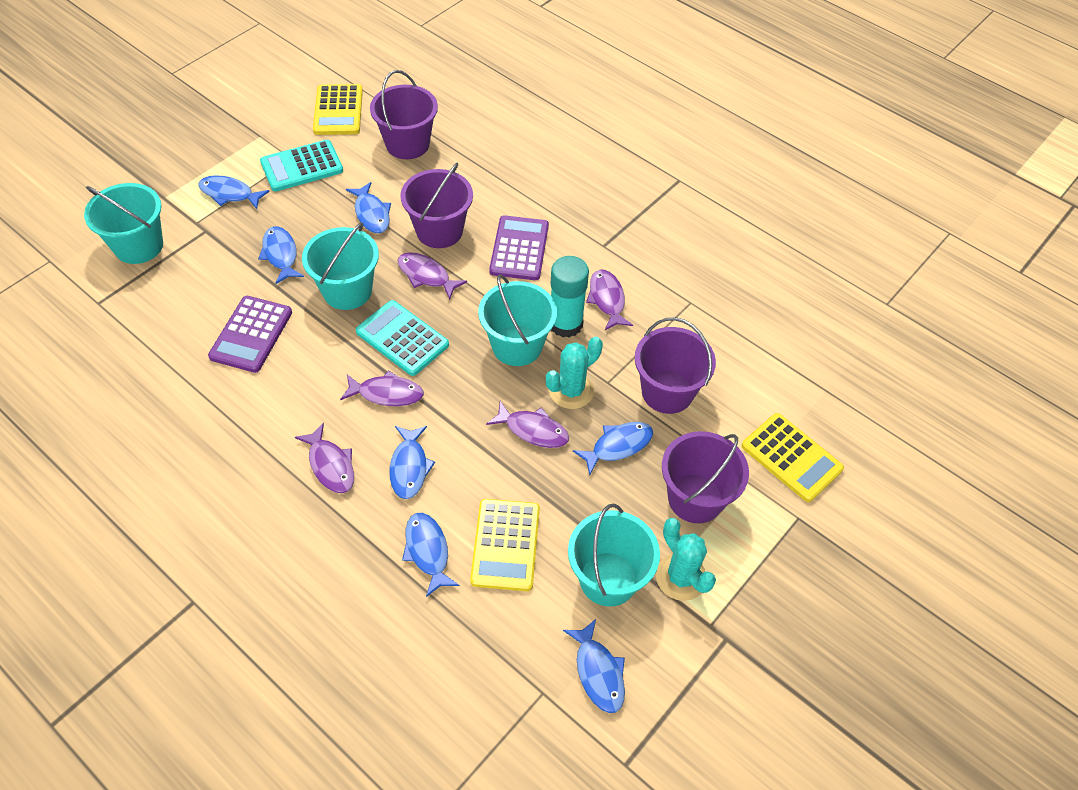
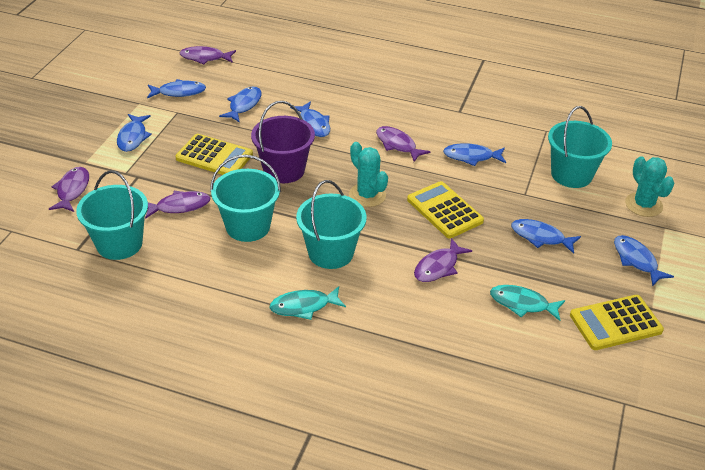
purple bucket: [370,70,438,159] [401,163,473,248] [635,317,716,414] [662,431,749,523] = 4 -> [251,101,315,183] = 1
purple calculator: [208,296,292,373] [489,215,549,280] = 2 -> none = 0
turquoise calculator: [260,140,343,192] [356,300,449,376] = 2 -> none = 0
turquoise fish: none = 0 -> [269,286,346,320] [490,285,565,321] = 2
turquoise glue stick: [550,256,589,338] = 1 -> none = 0

